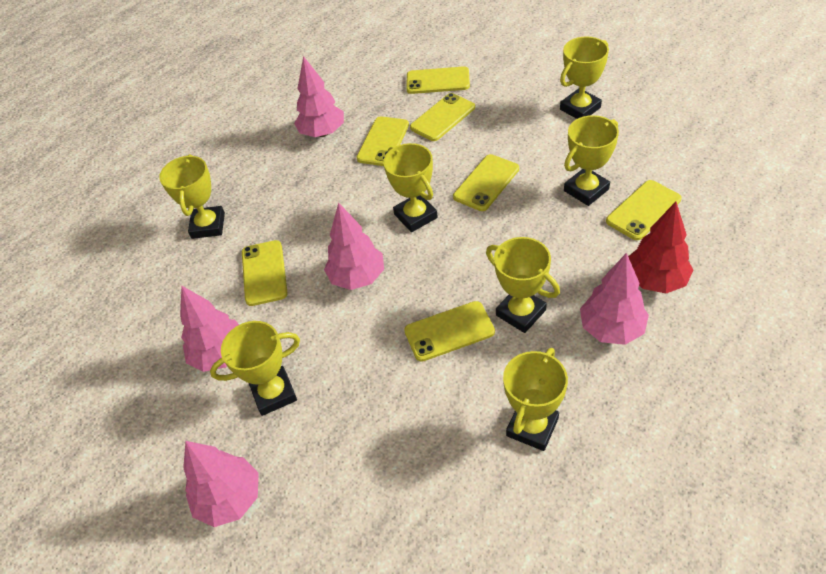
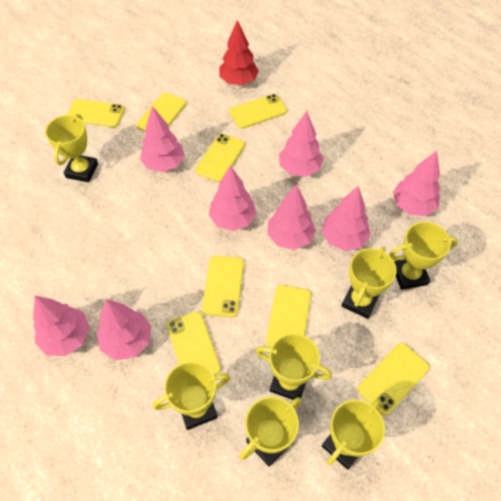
pink tree: [180,286,239,372] [183,441,259,527] [294,56,344,137] [324,203,384,290] [580,253,649,345] = 5 -> [33,296,90,356] [97,299,151,360] [140,106,185,172] [209,165,257,231] [267,185,316,250] [279,111,324,177] [322,186,371,251] [393,151,440,216] = 8
yellow phone: [242,240,288,306] [356,116,409,166] [404,301,495,362] [406,66,470,94] [410,93,475,141] [453,154,519,211] [606,180,682,240] = 7 -> [67,99,125,127] [136,93,186,132] [167,311,221,375] [195,134,245,182] [202,256,244,317] [229,94,287,129] [266,285,311,348] [358,343,429,415] = 8

